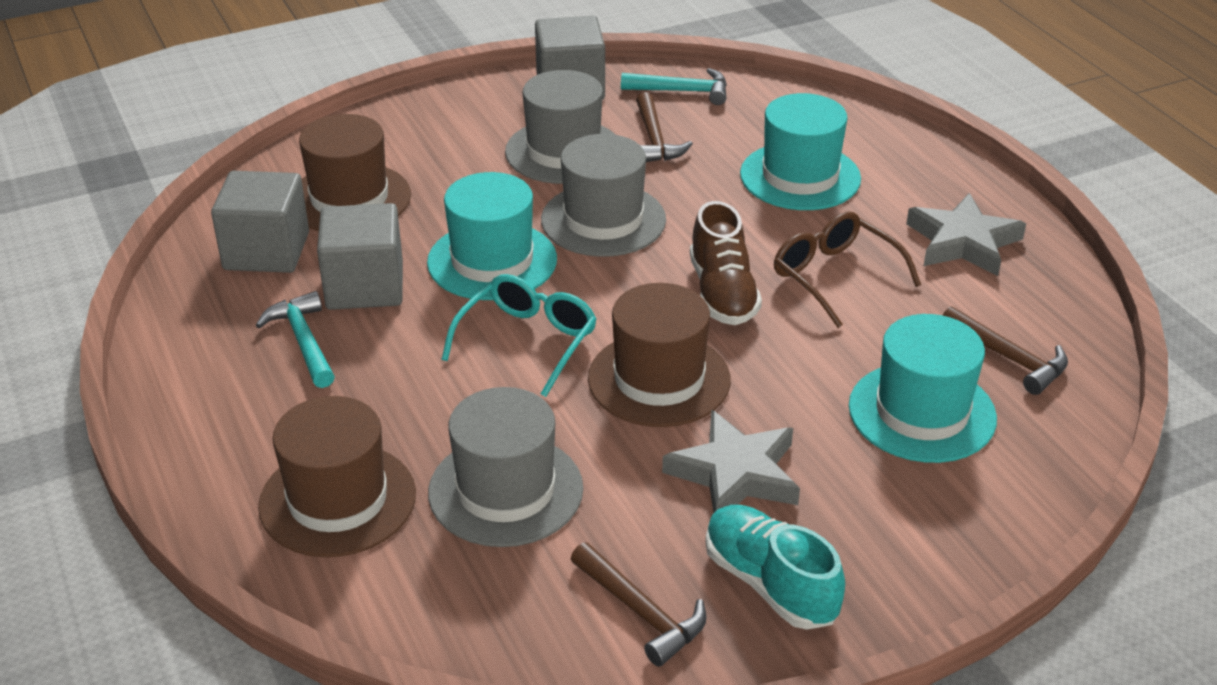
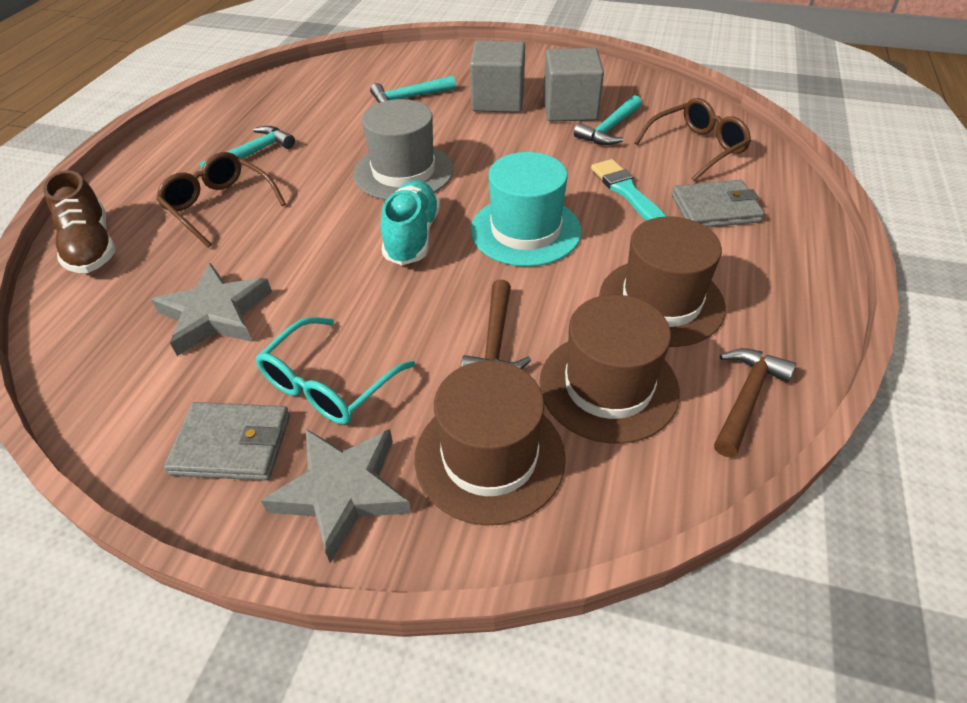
brown glasses: [774,212,921,328] = 1 -> [156,152,286,248] [634,98,751,181] = 2
brown hammer: [571,542,707,667] [636,92,693,162] [943,306,1068,395] = 3 -> [461,279,531,369] [714,348,796,457] = 2
grey cube: [211,171,309,273] [317,203,403,310] [535,16,605,100] = 3 -> [470,41,525,113] [543,48,604,122] = 2
grey hat: [428,387,583,547] [505,70,616,184] [541,134,666,257] = 3 -> [354,99,453,200] = 1
grey wallet: none = 0 -> [164,402,290,481] [672,180,764,227] = 2
turquoise brush: none = 0 -> [591,159,666,221] = 1
turquoise hammer: [256,291,335,388] [621,68,727,105] = 2 -> [200,126,295,169] [370,76,456,103] [574,95,642,145] = 3
turquoise hat: [427,172,557,300] [740,93,861,210] [849,314,997,463] = 3 -> [471,152,581,267] = 1

